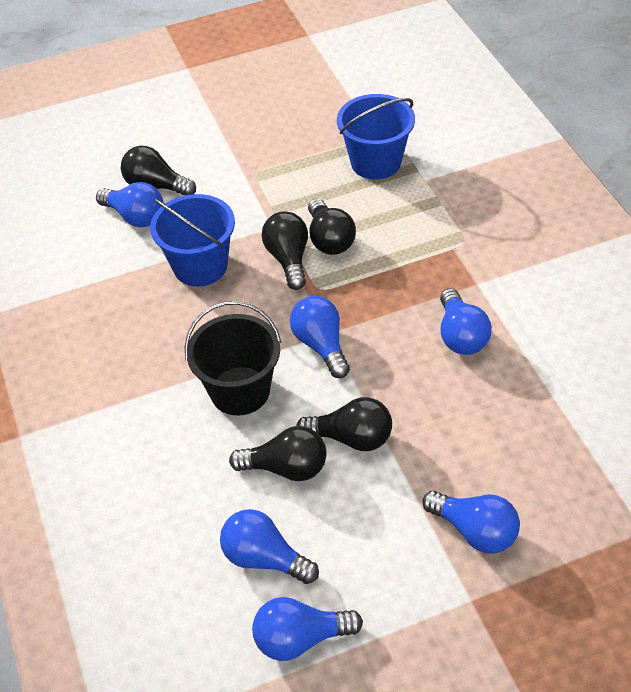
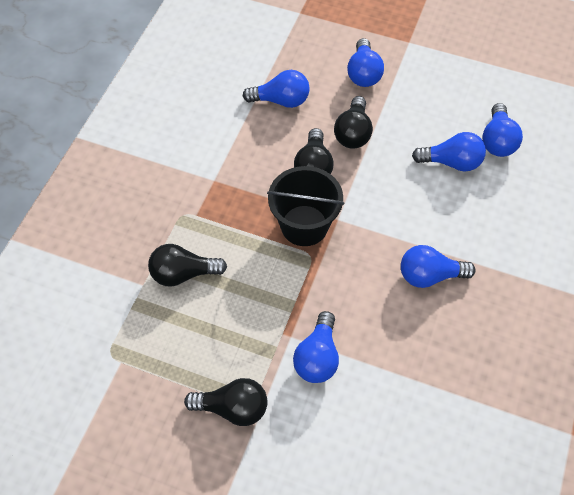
black light bulb: [121,146,196,195] [229,426,327,481] [261,211,308,290] [296,397,392,451] [308,198,356,255] = 5 -> [148,244,227,287] [184,378,268,426] [294,128,334,174] [334,96,373,149] = 4
blue bucket: [150,194,235,286] [337,94,415,180] = 2 -> none = 0

